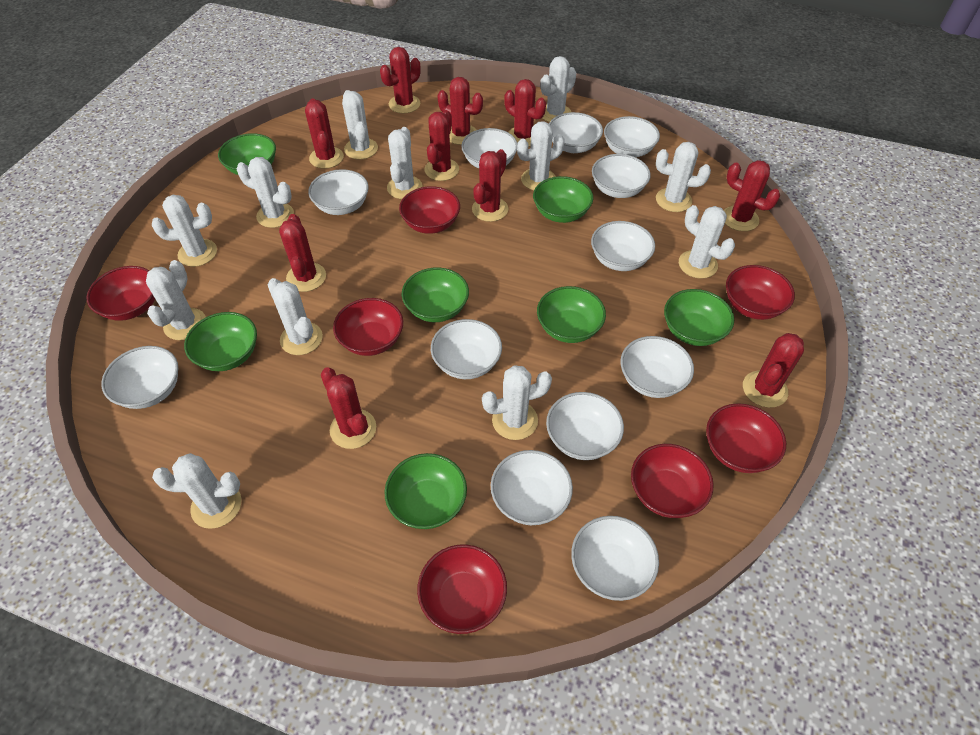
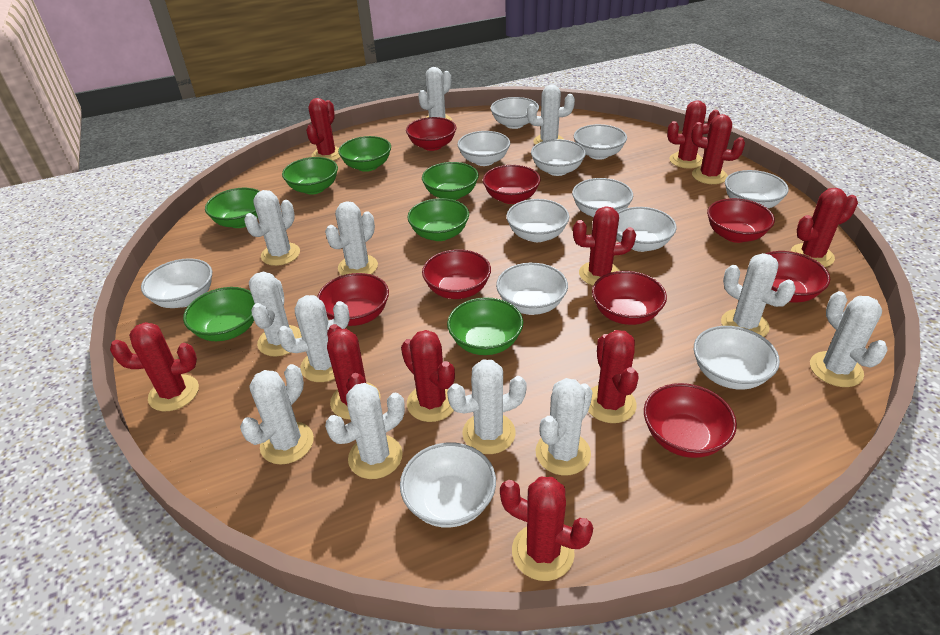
red bowl: [87,266,155,321] [333,298,403,356] [399,186,460,234] [417,544,507,634] [631,444,714,518] [706,403,786,473] [726,265,795,320] = 7 -> [317,273,389,326] [406,117,456,151] [422,249,491,299] [483,165,541,204] [592,271,667,325] [644,383,737,458] [707,198,775,243] [765,251,830,302] = 8

